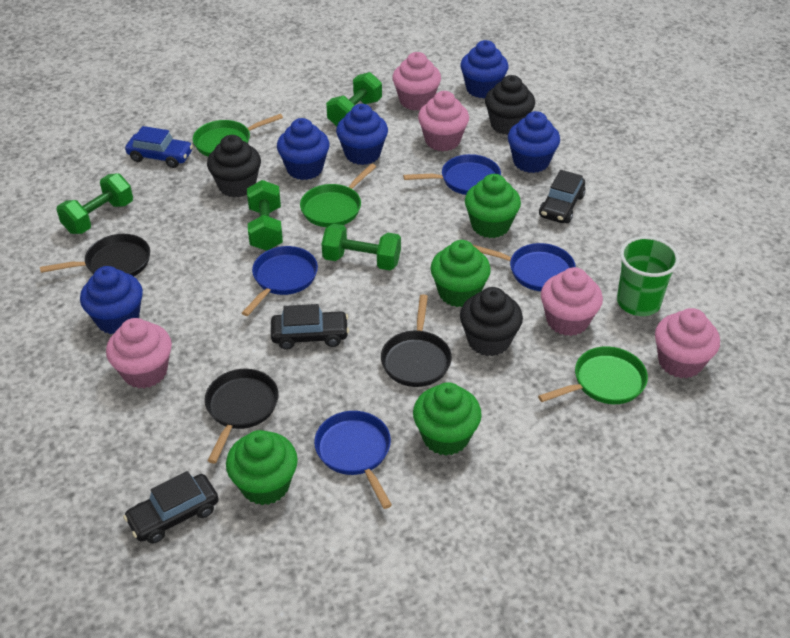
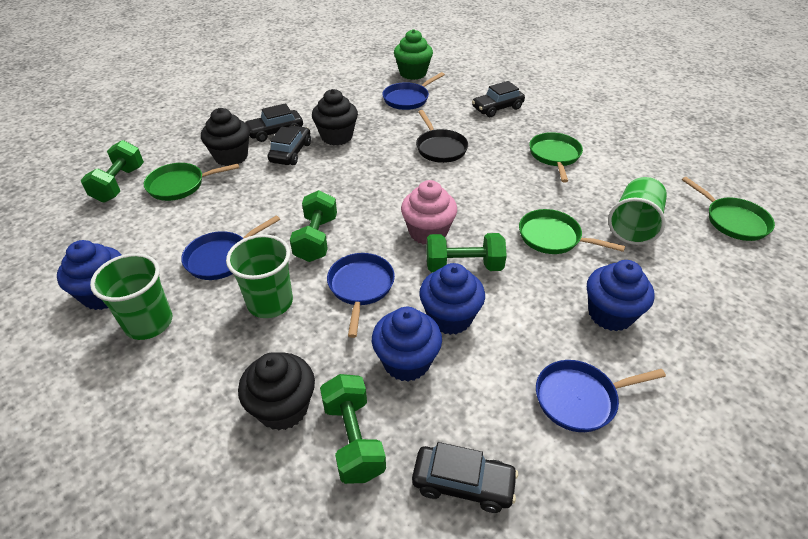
black car: [123,471,219,544] [271,304,349,350] [539,170,586,223] = 3 -> [245,103,303,142] [268,125,311,165] [412,442,518,513] [472,81,525,117] = 4
black pan: [40,234,150,276] [205,369,279,464] [381,294,452,387] = 3 -> [416,110,468,163] = 1
blue car: [125,126,193,168] = 1 -> none = 0
blue cupcake: [80,266,143,334] [277,118,329,180] [336,104,388,165] [460,40,508,98] [508,111,560,173] = 5 -> [57,240,121,310] [372,307,442,381] [419,263,485,335] [587,260,654,331] = 4
green cup: [617,236,679,316] = 1 -> [90,253,172,340] [226,234,293,318] [608,177,667,245] = 3
green cupcake: [226,430,298,505] [413,382,482,456] [431,240,491,307] [465,174,521,238] = 4 -> [394,29,433,80] = 1
green pan: [193,114,283,157] [300,163,376,227] [538,346,648,404] = 3 -> [144,163,239,201] [519,209,625,254] [529,132,583,182] [682,177,775,241] = 4
pink cupcake: [106,318,172,389] [392,52,441,111] [418,91,469,151] [541,267,603,336] [655,308,720,378] = 5 -> [401,180,457,245] = 1

